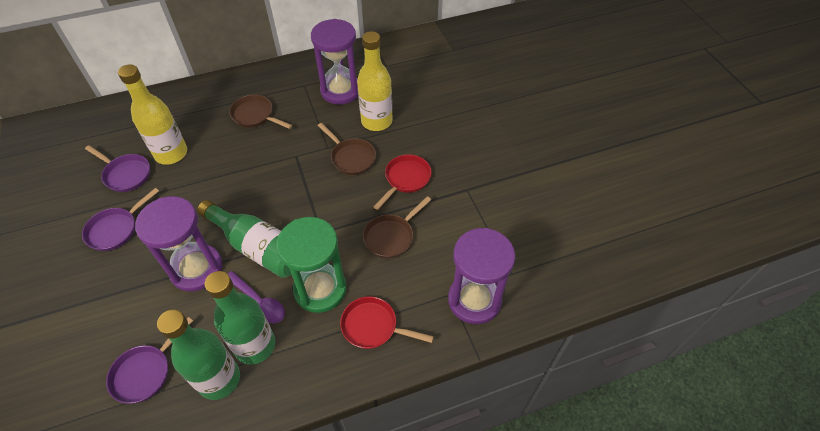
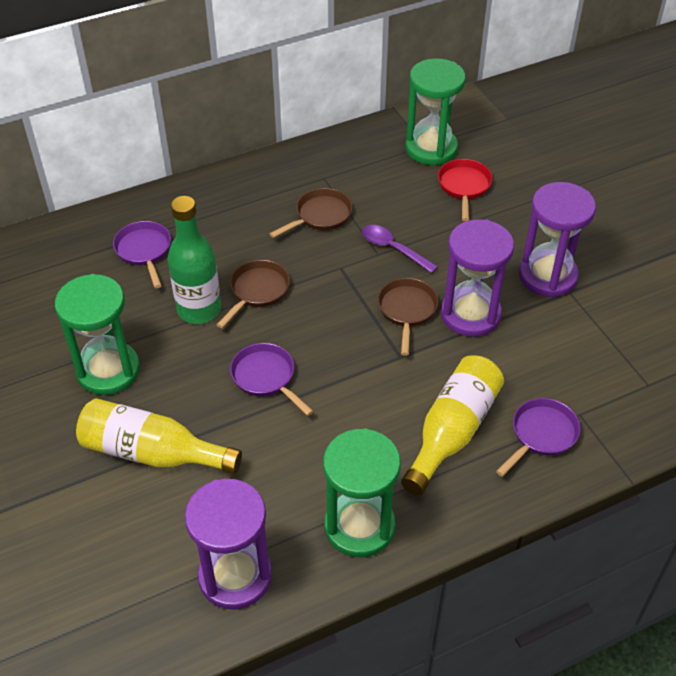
green bottle: [157,309,240,400] [197,200,292,278] [204,271,275,365] = 3 -> [168,196,221,324] = 1
green hourglass: [276,217,347,313] = 1 -> [55,274,140,395] [323,428,401,557] [405,58,466,165] = 3
red pan: [340,296,434,349] [374,154,432,210] = 2 -> [438,159,493,221] = 1

